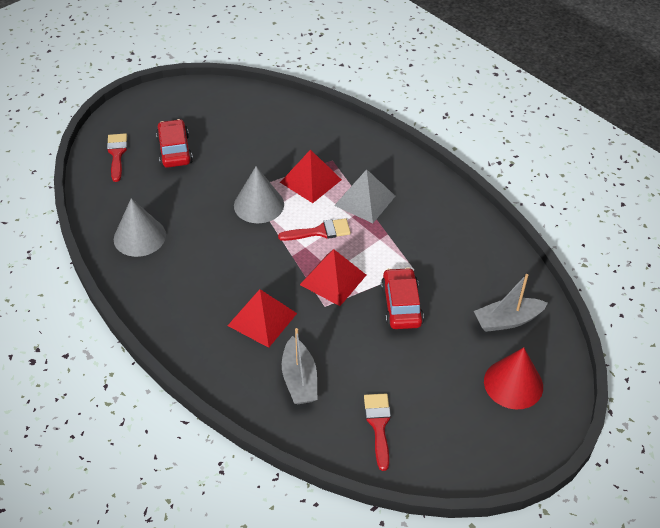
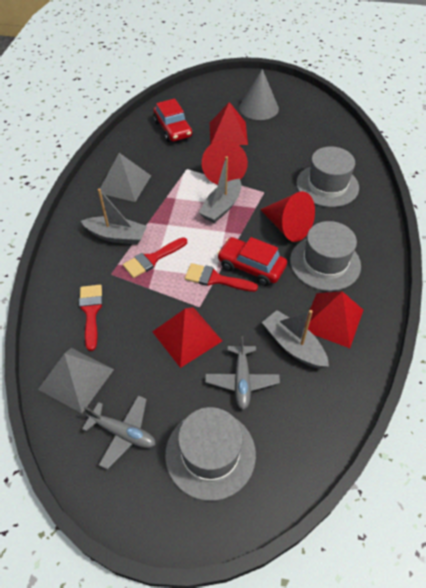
grey boat: [282,328,317,404] [474,274,548,332] = 2 -> [81,189,147,245] [198,156,241,223] [262,310,329,369] = 3
grey cone: [114,198,166,257] [234,166,284,223] = 2 -> [239,69,279,120] = 1
grey hat: none = 0 -> [165,407,256,501] [290,221,361,291] [296,147,359,207] = 3
grey plane: none = 0 -> [82,395,156,470] [205,336,280,410] = 2
grey pyramid: [334,169,395,223] = 1 -> [38,348,114,413] [100,153,151,202] = 2
red cone: [484,347,543,409] = 1 -> [202,140,248,185] [260,191,315,242] = 2

